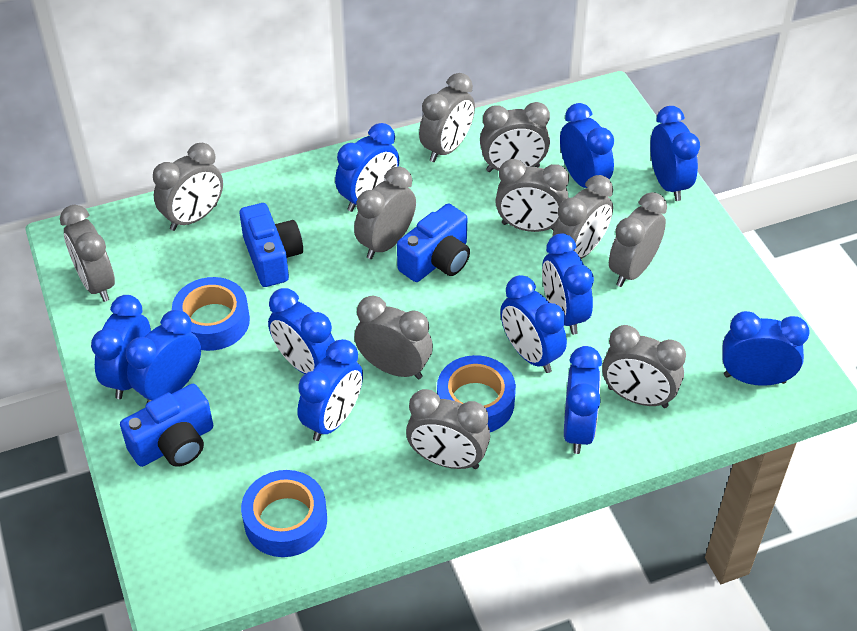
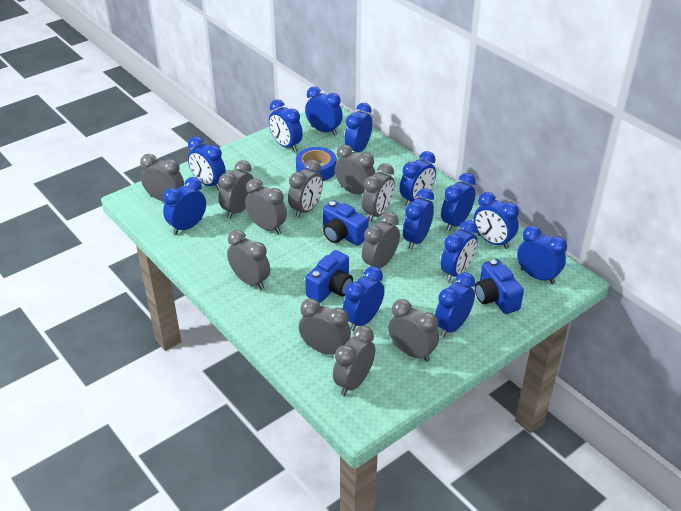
blue clock: [91,295,151,399] [125,310,201,403] [268,288,335,374] [297,339,363,441] [335,123,399,212] [500,275,567,373] [542,233,594,335] [560,103,614,188] [564,346,602,454] [650,106,700,201] [722,311,810,386] = 11 -> [163,177,206,234] [188,136,226,190] [269,99,303,152] [305,86,343,136] [343,266,384,331] [344,103,372,152] [400,151,436,207] [403,188,434,249] [435,272,475,337] [440,220,478,282] [441,173,476,231] [473,192,519,249] [517,226,567,284] = 13
blue tape: [172,277,250,351] [241,470,327,557] [437,355,516,432] = 3 -> [296,147,336,181] = 1

